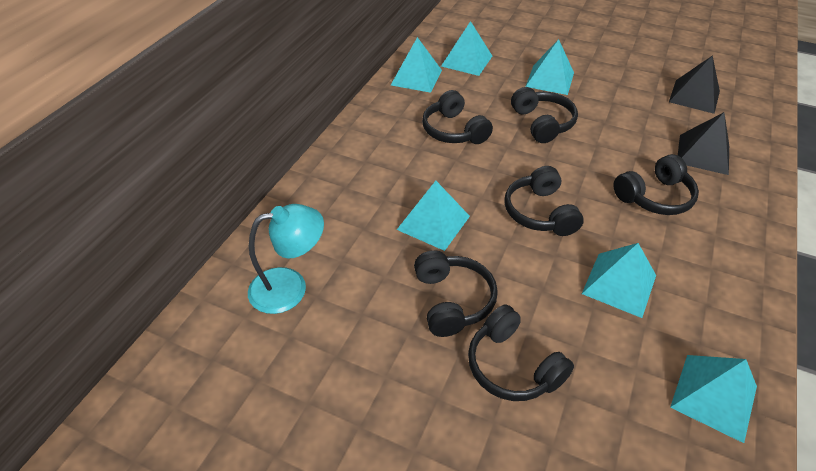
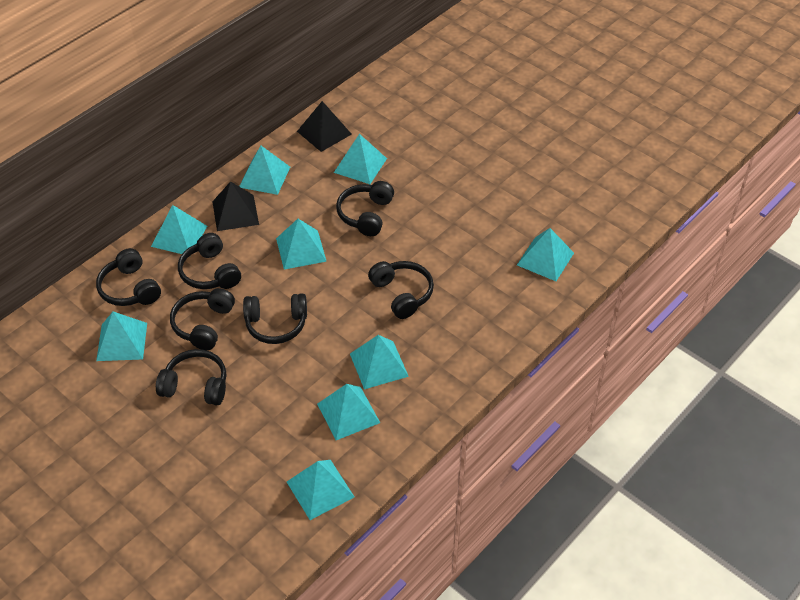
black headphones: [414,250,498,337] [422,90,493,144] [468,304,574,401] [504,166,584,236] [511,87,578,143] [614,154,699,215] = 6 -> [96,248,161,306] [156,349,226,406] [170,288,235,350] [178,233,241,289] [243,293,307,344] [336,181,394,236] [368,261,434,319] = 7
turquoise lamp: [248,204,324,314] = 1 -> none = 0
turquoise pyramid: [391,37,442,93] [397,181,470,251] [441,21,492,76] [525,39,574,95] [582,243,656,318] [670,355,757,443] = 6 -> [96,311,147,361] [151,205,207,256] [239,146,290,195] [276,219,327,270] [287,460,354,520] [317,384,380,440] [334,134,387,184] [350,335,409,389] [517,228,574,281] = 9

